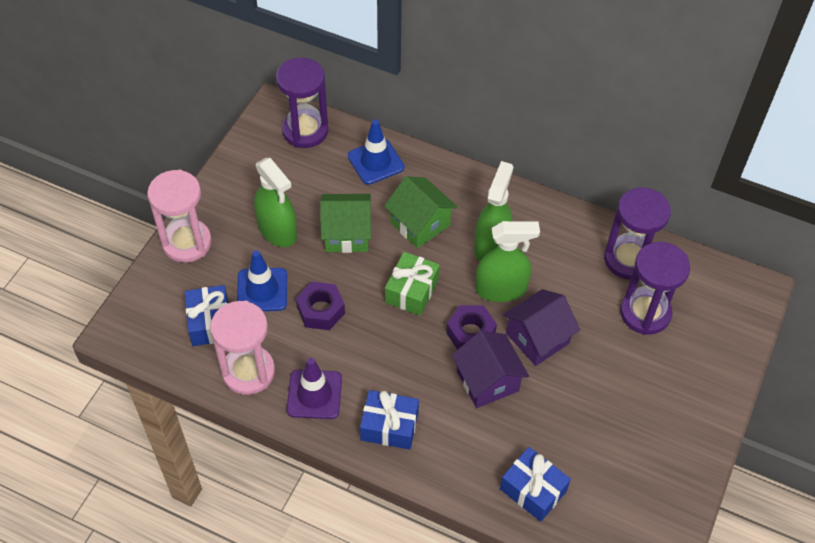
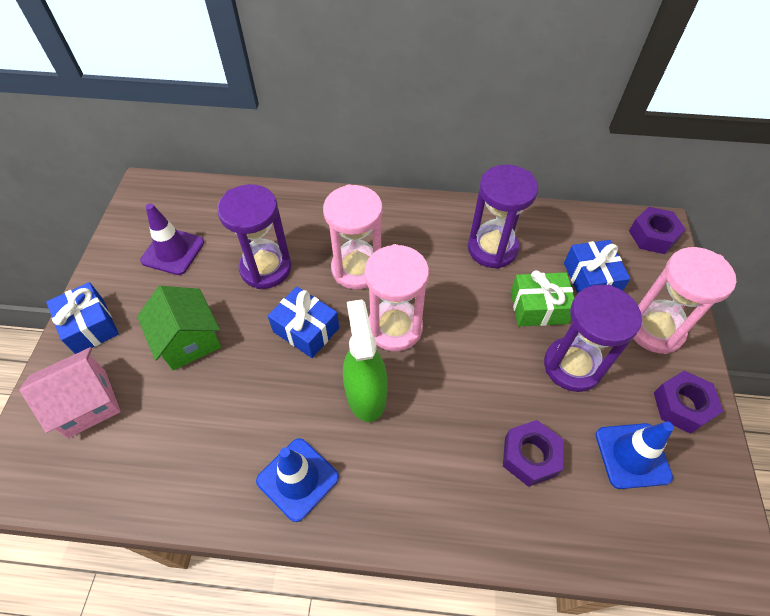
green house: [320,194,371,253] [384,176,457,248] = 2 -> [137,286,221,370] = 1
green spray bottle: [254,158,297,247] [474,161,513,262] [475,221,540,302] = 3 -> [343,299,388,422] = 1
pink hourglass: [147,169,212,263] [210,301,275,395] = 2 -> [323,184,383,289] [364,244,429,351] [633,247,736,354] = 3
pink house: none = 0 -> [19,347,121,438] = 1
purple house: [452,331,529,408] [503,289,580,366] = 2 -> none = 0
purple nut: [296,282,345,330] [446,305,497,350] = 2 -> [503,420,563,487] [629,207,686,254] [654,371,723,434] = 3

